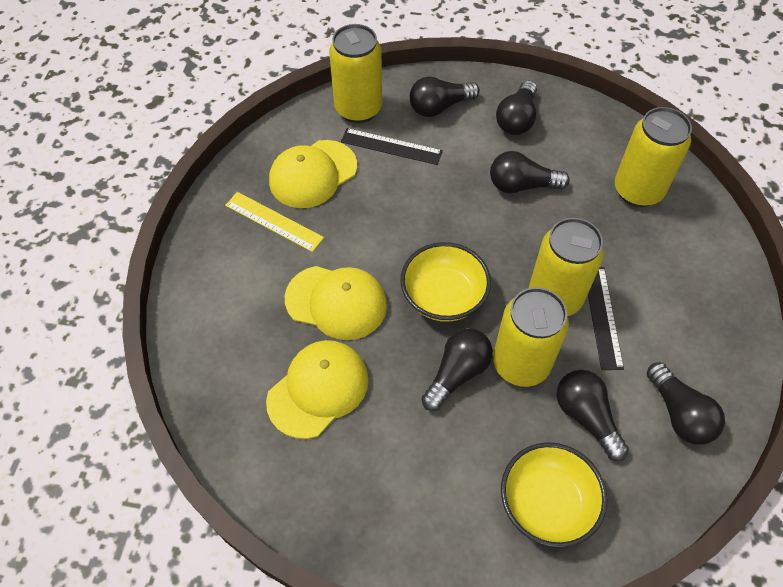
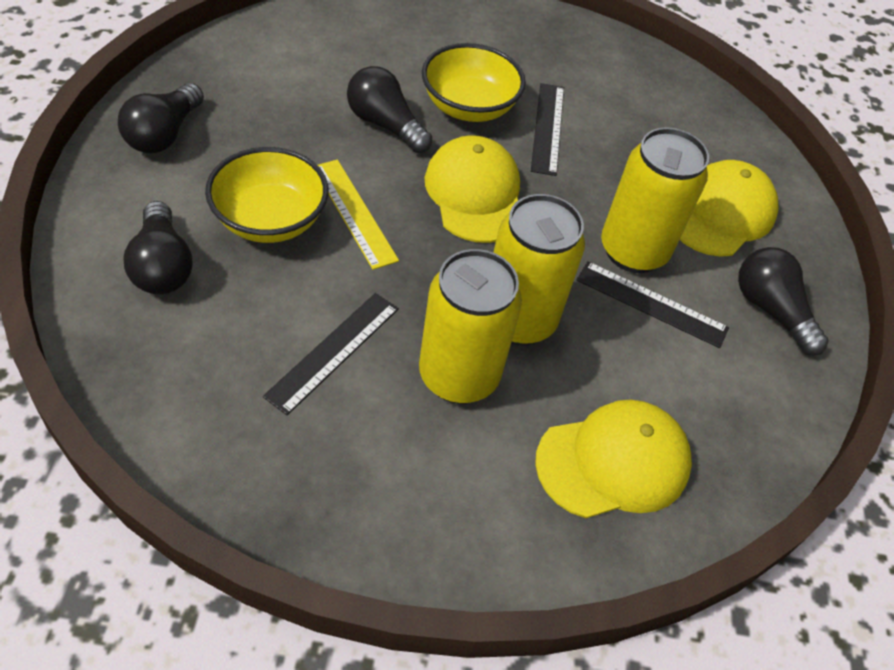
black light bulb: [410,76,480,117] [421,328,493,411] [490,151,570,193] [496,80,537,135] [557,370,629,461] [647,362,725,445] = 6 -> [118,83,204,153] [123,201,192,294] [347,66,433,153] [738,247,829,356] = 4
black ruler: [341,128,443,165] [588,267,624,370] = 2 -> [263,293,399,415] [531,83,564,176] [577,261,729,348] = 3
yellow can: [329,24,382,123] [493,287,569,387] [529,218,604,316] [615,107,692,207] = 4 -> [419,249,522,404] [493,194,585,345] [601,127,709,273] = 3

